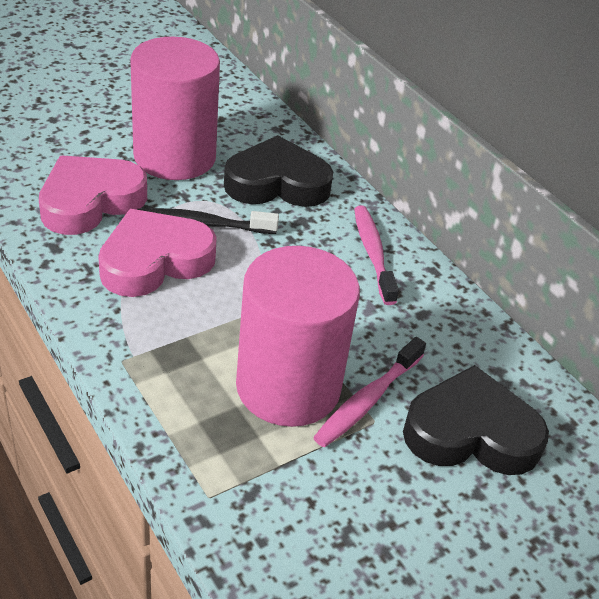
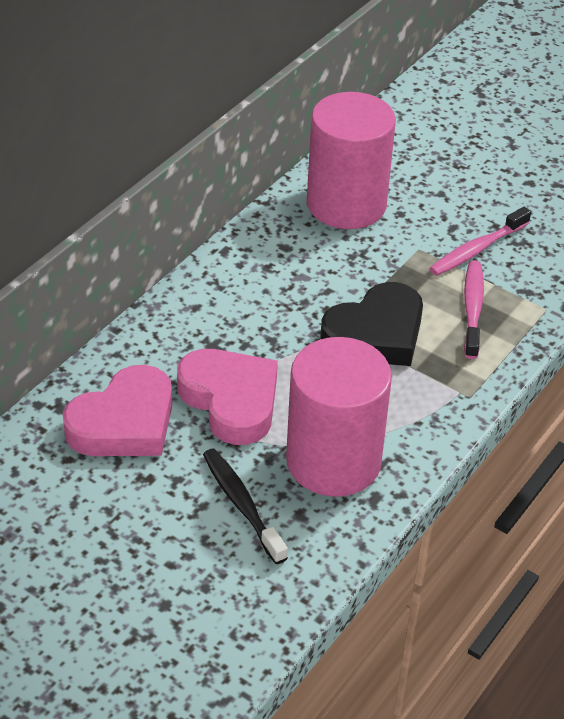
black heart: [224,135,333,207] [403,365,549,475] = 2 -> [320,282,423,366] = 1

